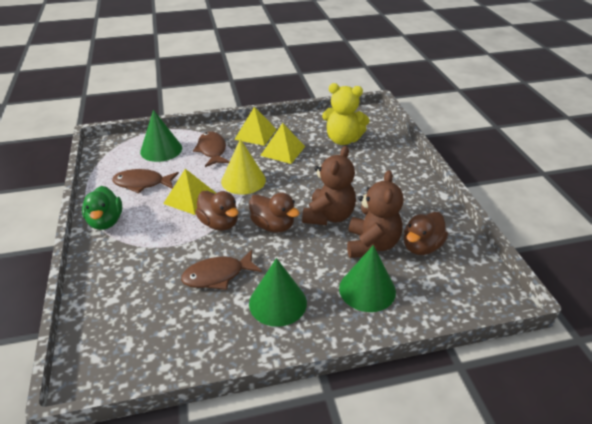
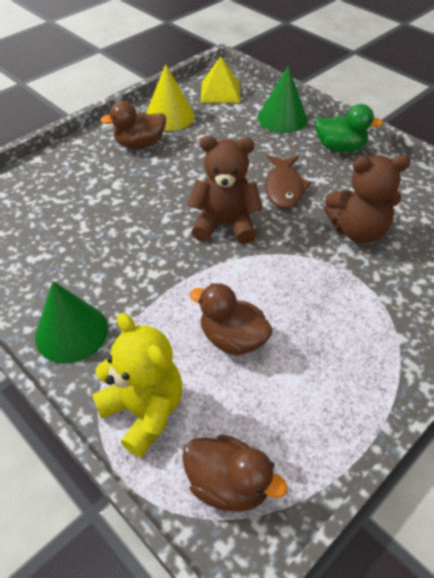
brown fish: [112,169,179,193] [181,250,262,290] [193,131,230,167] = 3 -> [265,155,311,209] = 1
green cone: [140,110,182,162] [249,258,307,327] [339,245,396,312] = 3 -> [35,281,108,364] [258,66,307,133] = 2
yellow pyramid: [163,169,216,215] [234,107,277,146] [260,123,305,164] = 3 -> [201,56,240,103] = 1

